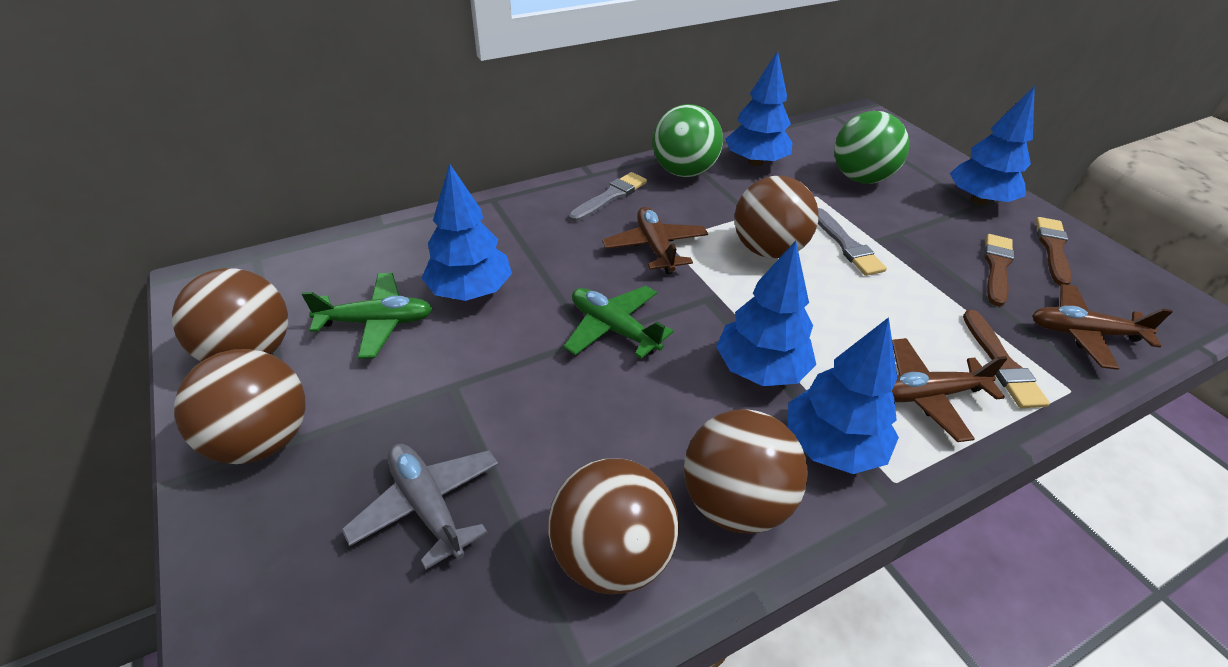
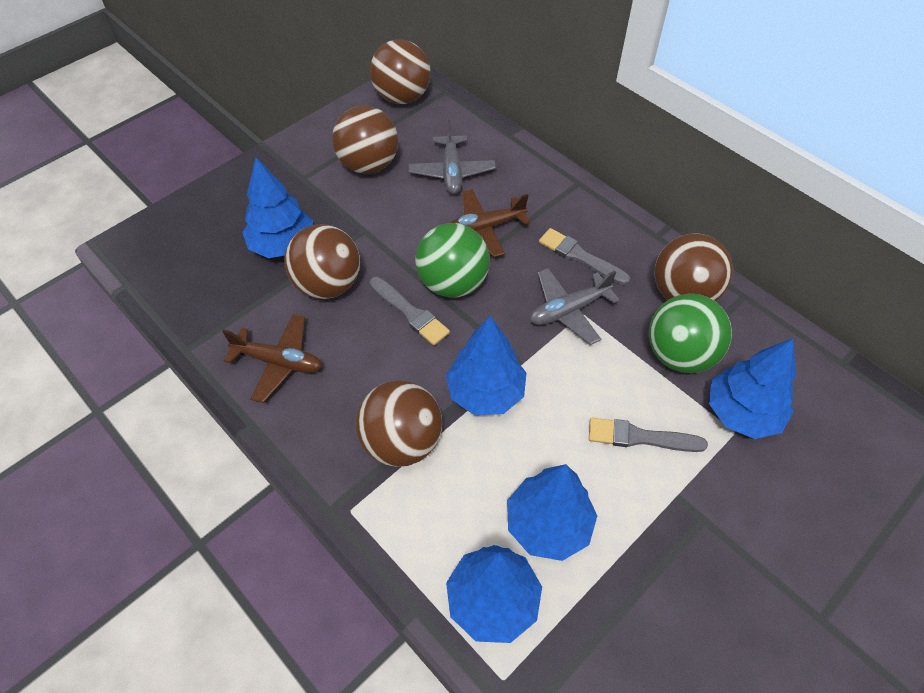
brown brush: [963,310,1050,408] [984,234,1014,307] [1036,217,1072,286] = 3 -> none = 0
brown plane: [602,207,708,274] [892,338,1008,442] [1032,284,1173,370] = 3 -> [222,314,322,403] [449,189,530,257] = 2
green plane: [302,273,433,359] [564,286,674,359] = 2 -> none = 0
grey brush: [569,172,647,222] [818,208,887,276] = 2 -> [370,277,450,345] [539,228,630,285] [589,418,708,452] = 3
grey plane: [341,444,499,570] = 1 -> [408,120,496,194] [530,268,620,345] = 2

